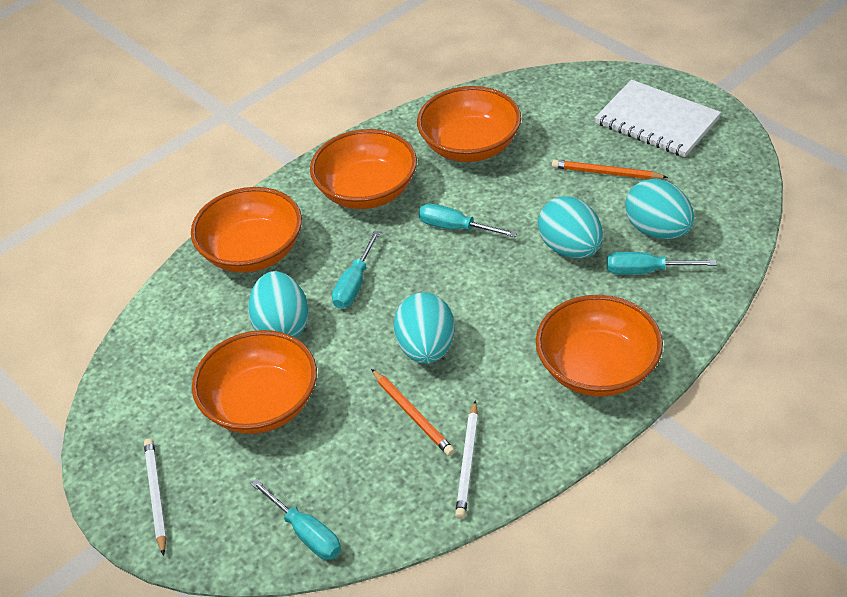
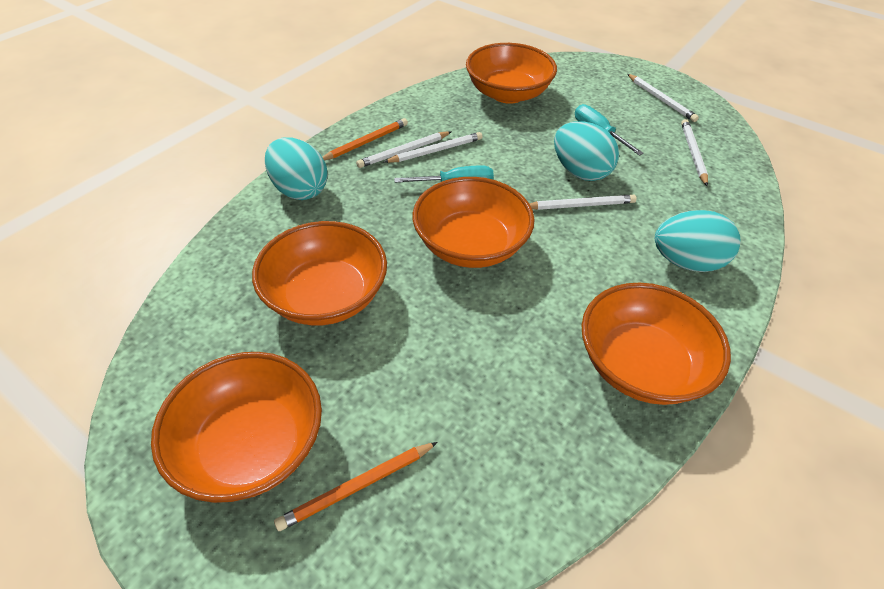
turquoise egg: [248,271,309,338] [394,293,455,364] [538,196,603,258] [625,179,694,239] = 4 -> [265,138,328,200] [554,121,619,181] [655,210,741,272] = 3
turquoise screwdriver: [251,479,341,560] [332,231,380,309] [419,204,517,237] [607,252,716,275] = 4 -> [394,165,494,183] [575,104,644,156] = 2
white notebook: [595,80,721,157] = 1 -> none = 0
white pencil: [144,438,167,556] [455,400,478,519] = 2 -> [356,131,451,168] [384,132,482,163] [529,195,636,210] [627,74,699,122] [681,119,708,186] = 5

